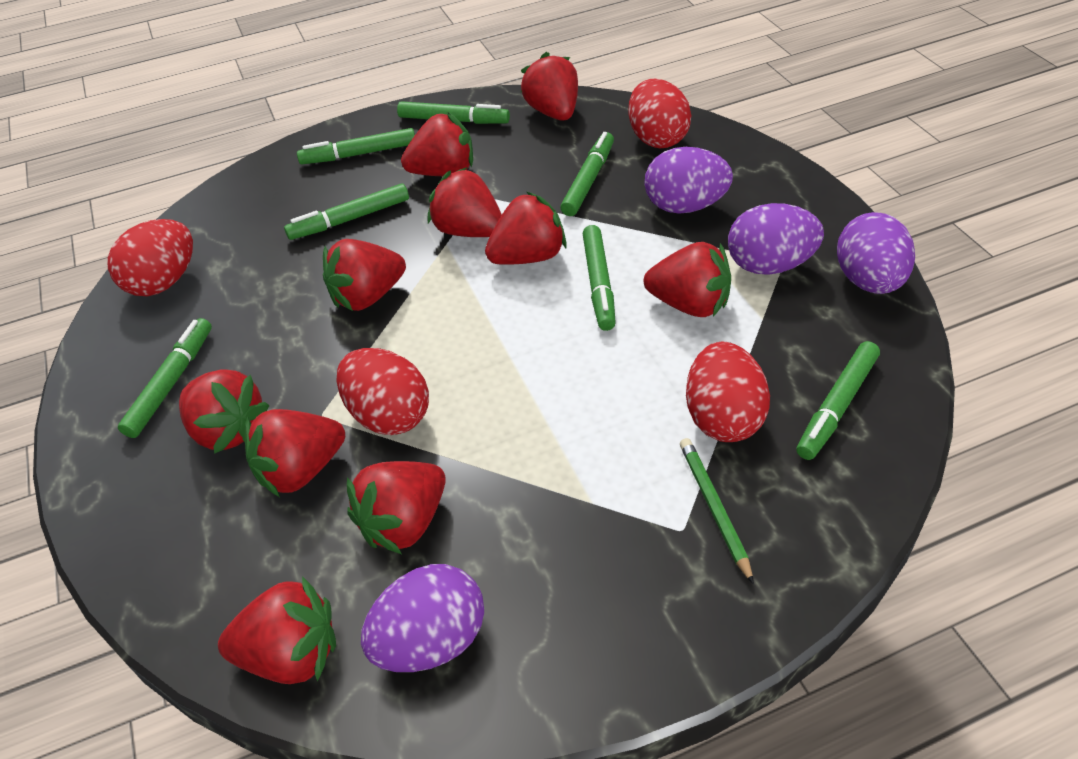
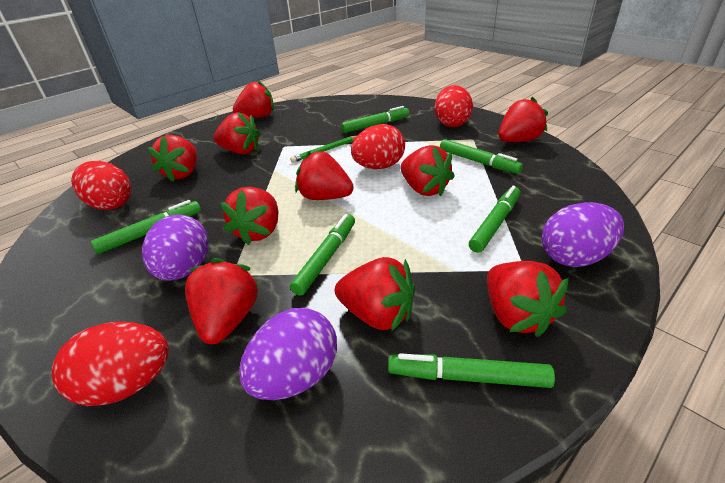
green marker: [118,318,212,438] [284,183,409,240] [297,128,415,164] [397,101,510,124] [560,132,614,216] [583,225,616,331] [796,341,880,460] = 7 -> [91,200,201,254] [290,214,355,296] [341,106,409,133] [388,353,555,388] [440,139,523,174] [469,186,520,253] = 6
purple egg: [361,564,484,672] [644,147,733,214] [728,203,824,275] [837,212,915,294] = 4 -> [142,215,209,281] [239,308,337,400] [542,202,624,267] = 3

